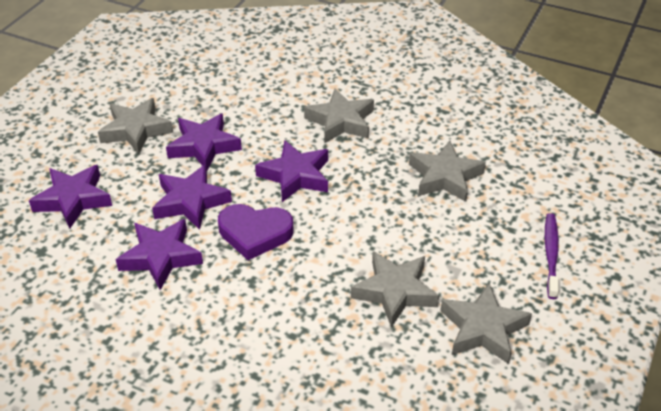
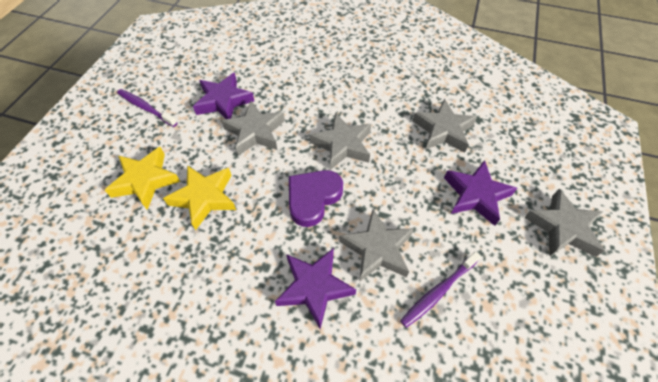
purple star: [29,165,112,229] [116,219,203,290] [152,164,232,230] [166,113,242,171] [255,140,328,202] = 5 -> [193,72,254,119] [275,248,356,329] [444,160,517,226] = 3
purple toothbrush: [545,213,559,299] = 1 -> [117,89,177,127] [400,252,481,328] = 2
yellow star: none = 0 -> [104,147,180,210] [163,165,236,230] = 2

